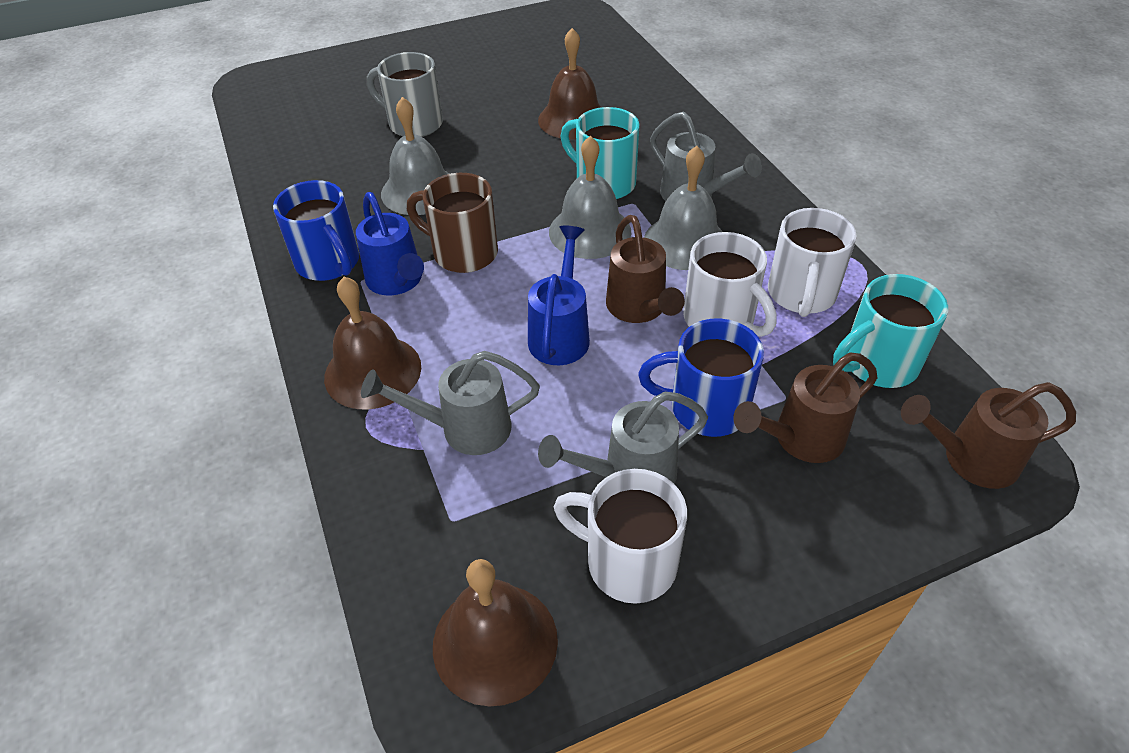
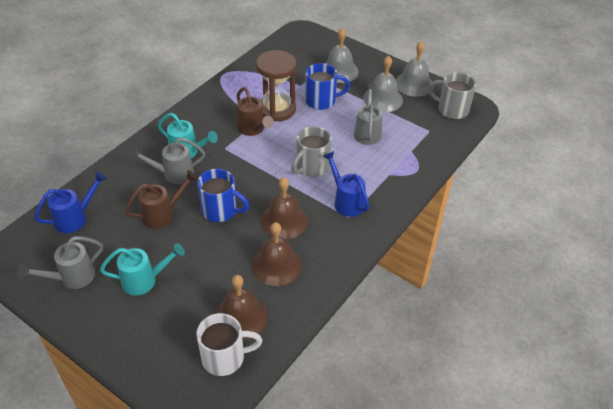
brown hourglass: none = 0 -> [256,50,297,121] = 1
brown mug: [407,173,498,273] = 1 -> none = 0
brown watering can: [606,215,685,323] [733,352,877,463] [901,382,1076,489] = 3 -> [125,170,198,229] [237,87,274,136] = 2
grey mug: [367,52,443,137] = 1 -> [291,126,332,177] [428,72,476,119] = 2
turquoise mug: [561,107,640,199] [833,274,948,388] = 2 -> none = 0
turquoise watering can: none = 0 -> [100,243,185,295] [158,113,218,158] = 2
white mug: [554,469,687,604] [683,232,776,337] [768,208,857,317] = 3 -> [196,313,262,376] = 1

